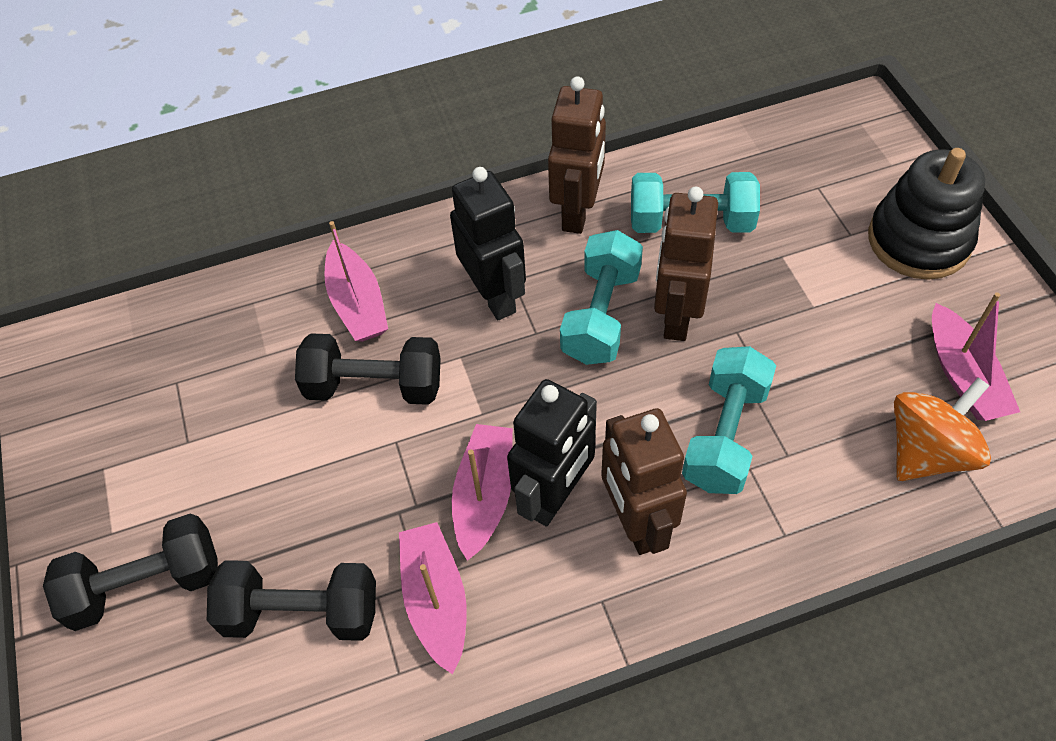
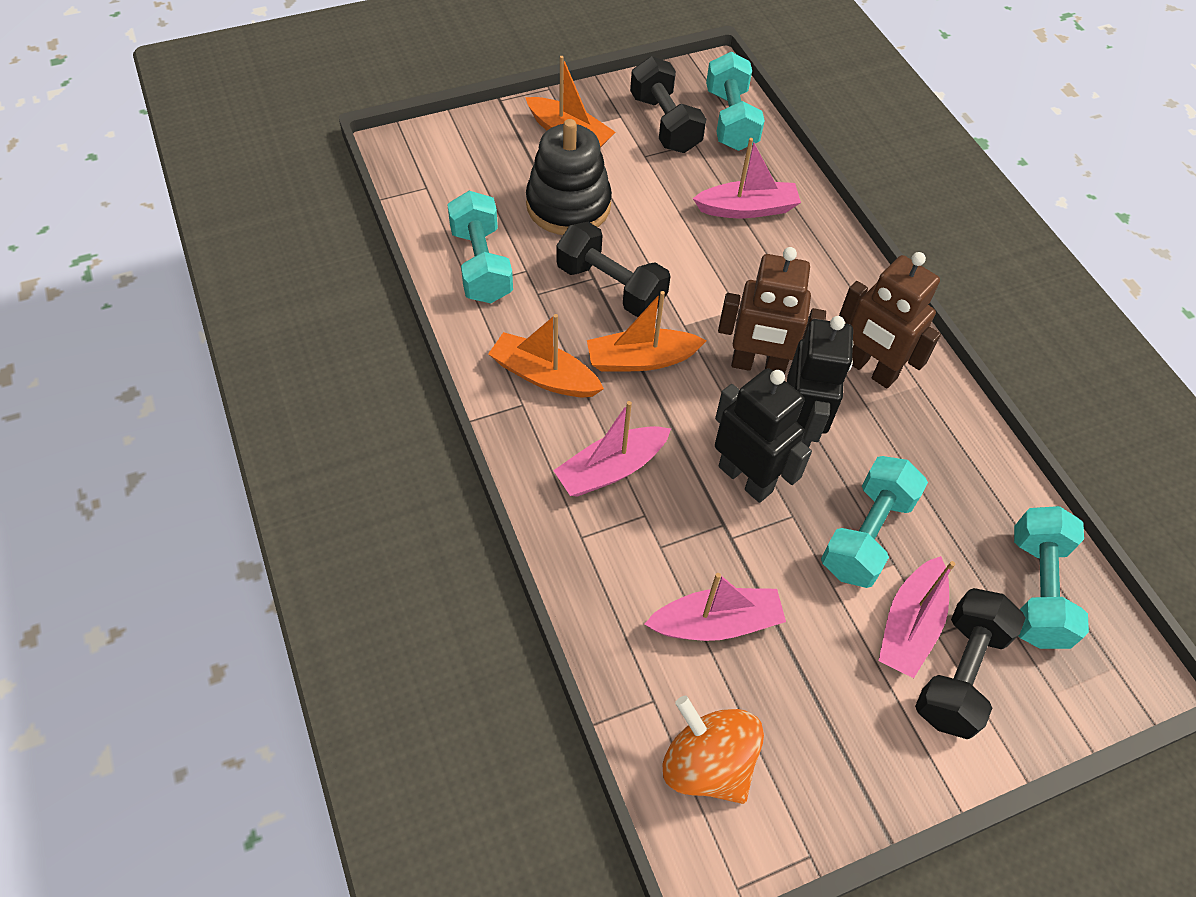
brown robot: [548,76,606,234] [601,408,687,555] [654,187,718,341] = 3 -> [718,247,826,375] [839,252,941,389] = 2
orange boat: none = 0 -> [488,314,604,397] [525,56,615,148] [587,291,707,372] = 3
turquoise dumbbell: [560,230,643,365] [631,172,760,233] [682,346,776,494] = 3 -> [447,191,513,303] [706,52,765,151] [821,456,928,588] [1014,506,1089,649] = 4

